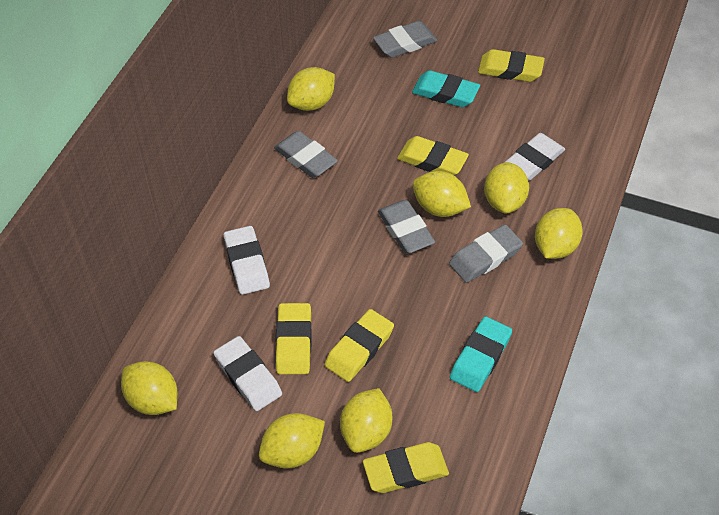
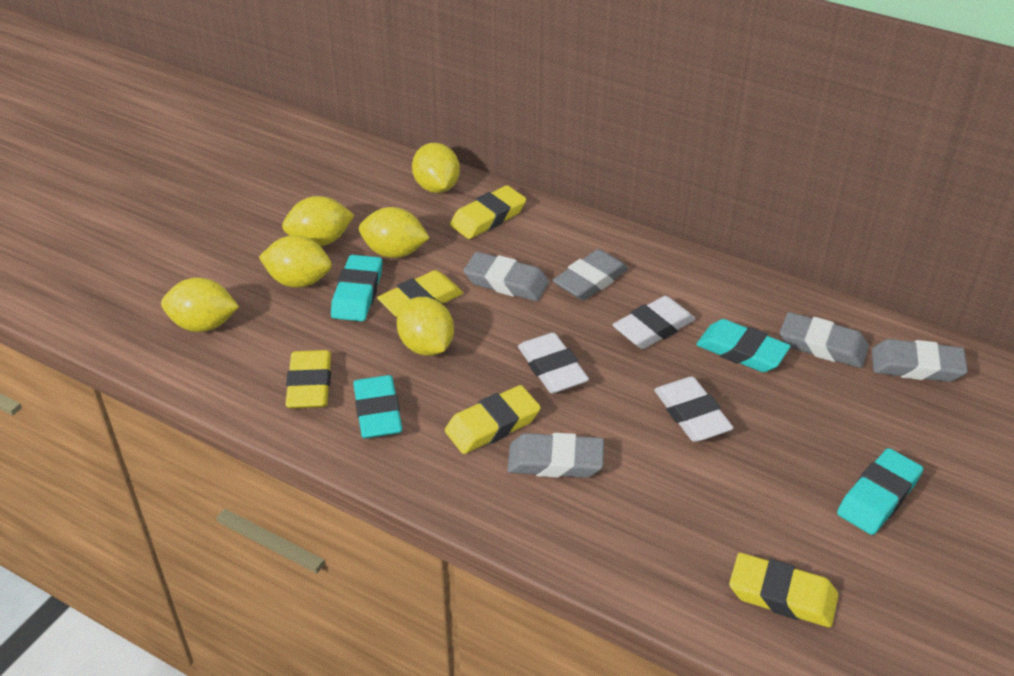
grey eraser: [274,131,338,178] [373,21,437,58] [378,200,435,253] [449,224,523,283] = 4 -> [463,252,549,301] [507,433,604,478] [553,249,629,301] [780,312,869,368] [872,339,968,382] = 5
turquoise eraser: [412,70,480,107] [450,317,512,392] = 2 -> [331,255,382,321] [353,375,403,438] [696,319,791,372] [837,448,923,535] = 4
yellow lemon: [121,361,177,415] [259,413,325,469] [287,67,335,111] [340,388,392,453] [413,171,471,217] [484,162,529,214] [535,208,583,259] = 7 -> [161,278,239,332] [259,235,332,288] [282,196,354,246] [359,207,430,258] [397,297,454,356] [412,143,460,193] = 6

